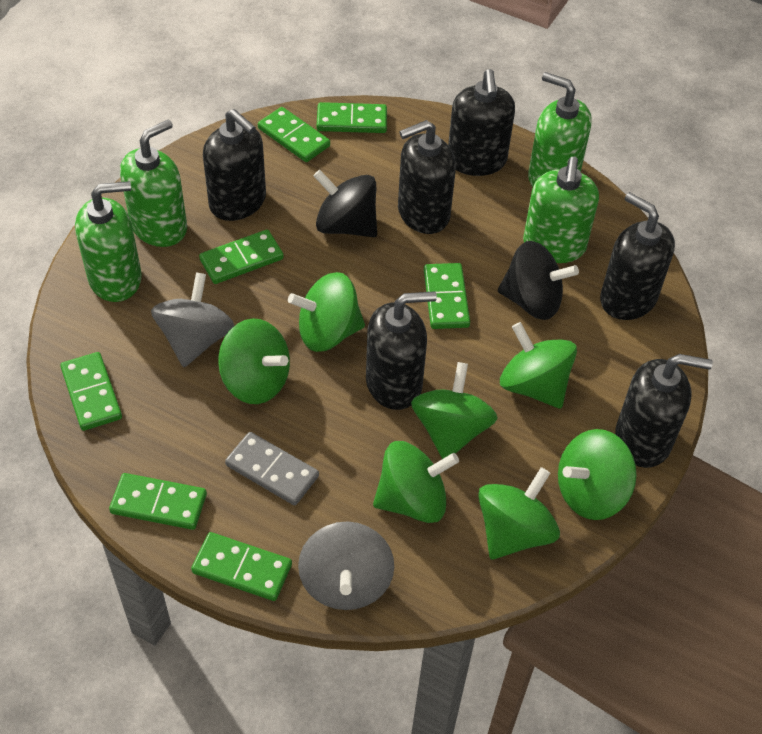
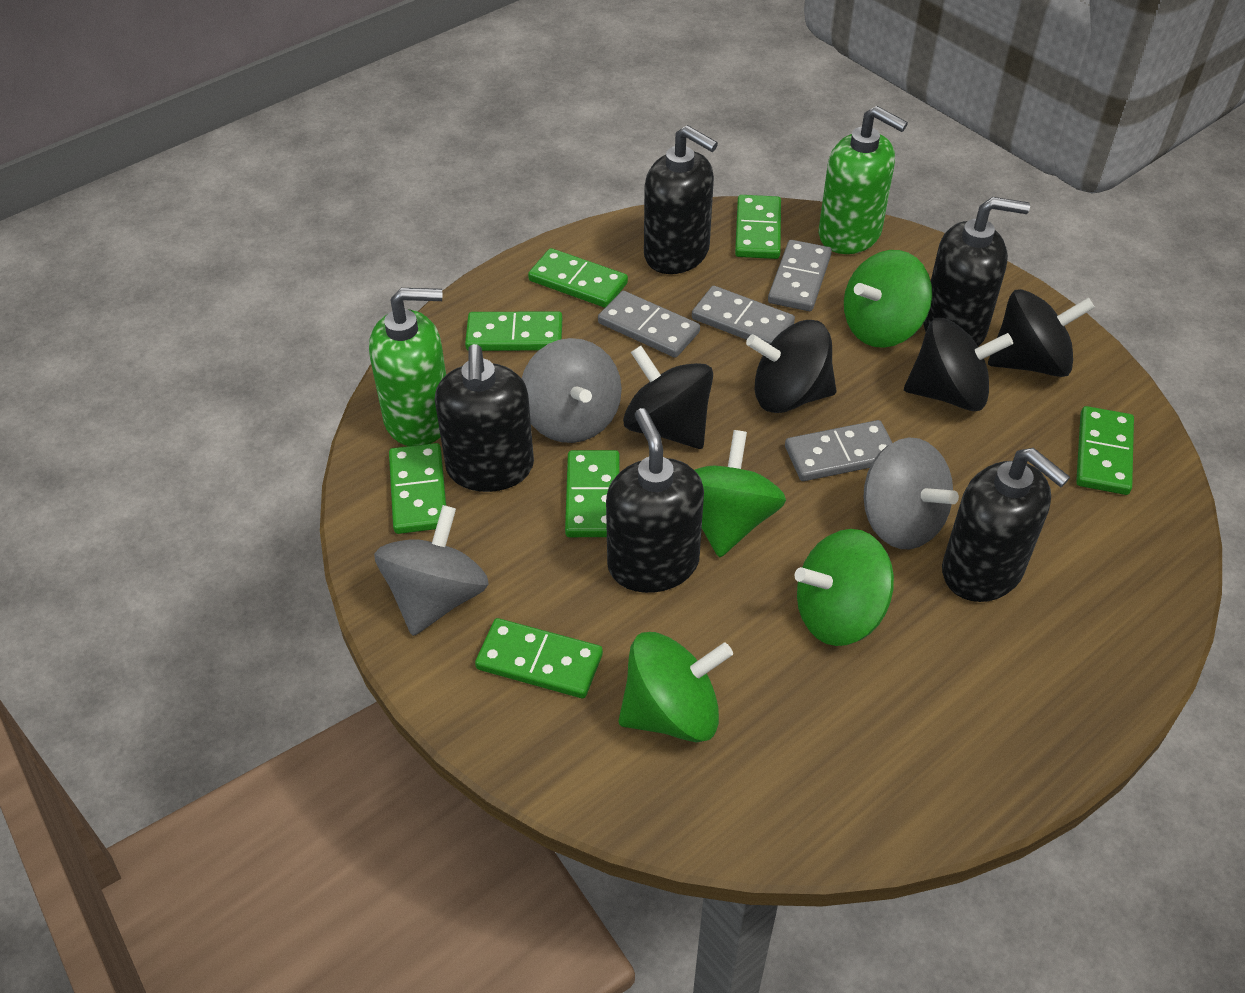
black soap dispenser: [203,109,266,221] [366,291,437,410] [398,120,456,234] [448,69,515,176] [600,192,675,320] [615,354,713,468] = 6 -> [435,344,534,492] [606,408,704,593] [644,125,718,274] [923,197,1030,346] [942,448,1070,602] = 5
black spinning top: [313,170,377,237] [498,241,579,320] = 2 -> [623,346,713,449] [746,320,836,413] [904,318,1013,411] [988,289,1095,377] = 4
green soap dispenser: [75,181,142,302] [120,120,187,247] [523,157,599,263] [528,72,592,187] = 4 -> [369,288,446,446] [819,106,908,254] = 2
green spinning top: [218,318,290,404] [288,272,365,352] [373,441,459,523] [411,362,498,459] [478,467,560,559] [500,322,577,409] [558,429,636,520] = 7 -> [619,632,733,742] [694,430,786,557] [795,529,894,646] [844,250,932,348] = 4
grey domino: [225,432,319,506] = 1 -> [598,291,700,358] [692,286,795,344] [768,240,832,311] [785,420,892,481] = 4
grey spinning top: [151,272,234,367] [298,521,394,610] = 2 -> [374,505,489,636] [522,338,622,443] [864,438,959,549] = 3

